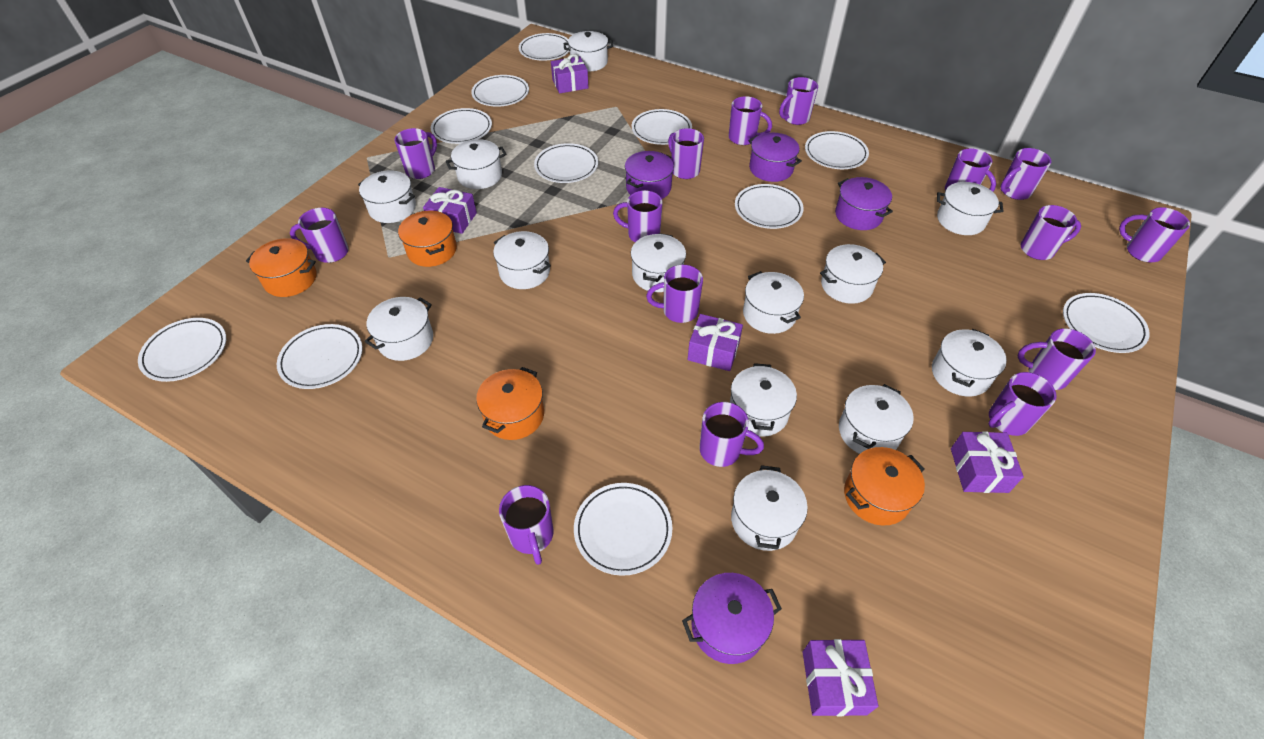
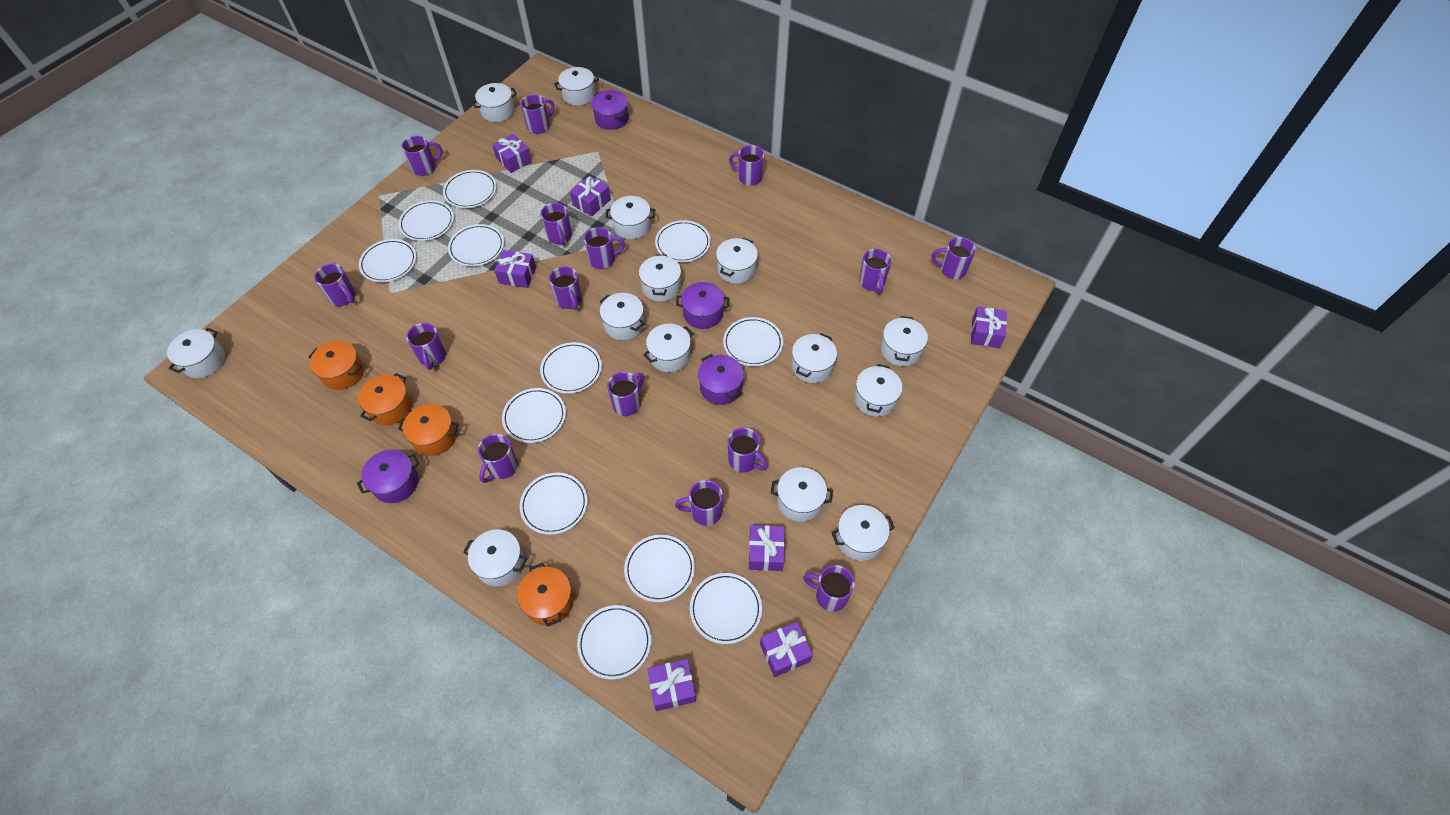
purple gift: [423,187,477,234] [551,54,589,93] [687,314,743,371] [803,639,878,716] [951,431,1024,493] = 5 -> [492,134,532,173] [494,250,536,288] [570,175,611,217] [647,659,696,711] [749,525,785,571] [760,622,813,677] [971,306,1007,348] = 7
white plate: [138,318,226,382] [277,324,363,389] [431,108,492,144] [471,75,529,107] [519,33,570,61] [534,143,598,183] [574,483,672,576] [632,109,692,145] [735,184,804,229] [805,131,869,169] [1063,293,1150,353] = 11 -> [359,239,416,282] [398,200,454,241] [443,170,497,208] [448,224,504,266] [502,388,566,443] [520,473,588,535] [540,342,602,394] [577,605,651,679] [624,535,695,602] [655,220,711,262] [690,573,762,644] [723,317,783,366] = 12
white pot: [358,171,416,223] [365,297,433,361] [446,139,506,189] [493,231,551,289] [564,31,613,71] [631,233,686,292] [730,363,797,437] [731,465,808,551] [743,271,804,334] [820,244,886,304] [839,384,914,454] [932,329,1007,397] [937,182,1003,235] = 13 -> [167,328,225,378] [463,529,527,586] [472,83,517,122] [554,67,599,106] [600,293,645,340] [606,196,655,239] [639,254,681,302] [643,324,694,372] [716,238,758,284] [771,467,833,522] [792,333,837,383] [831,505,895,561] [854,364,903,417] [881,316,928,366] = 14

